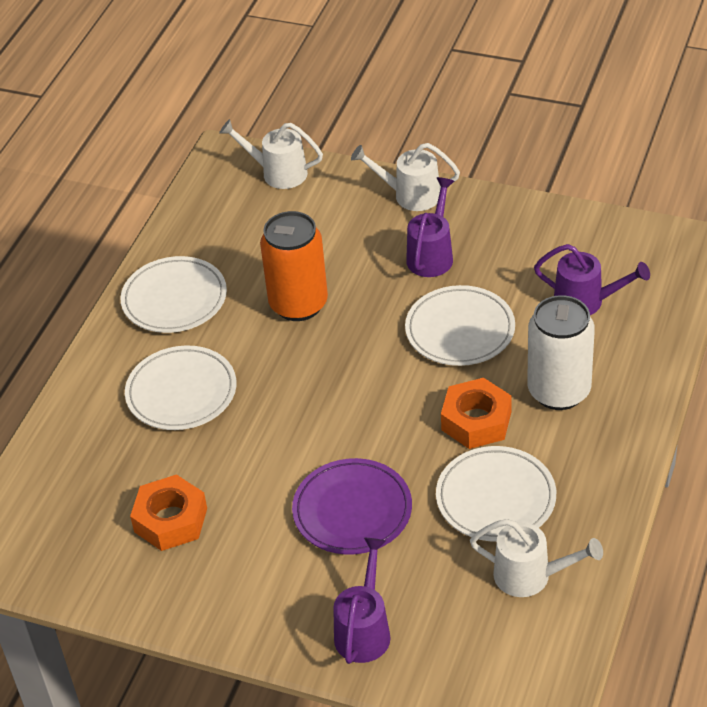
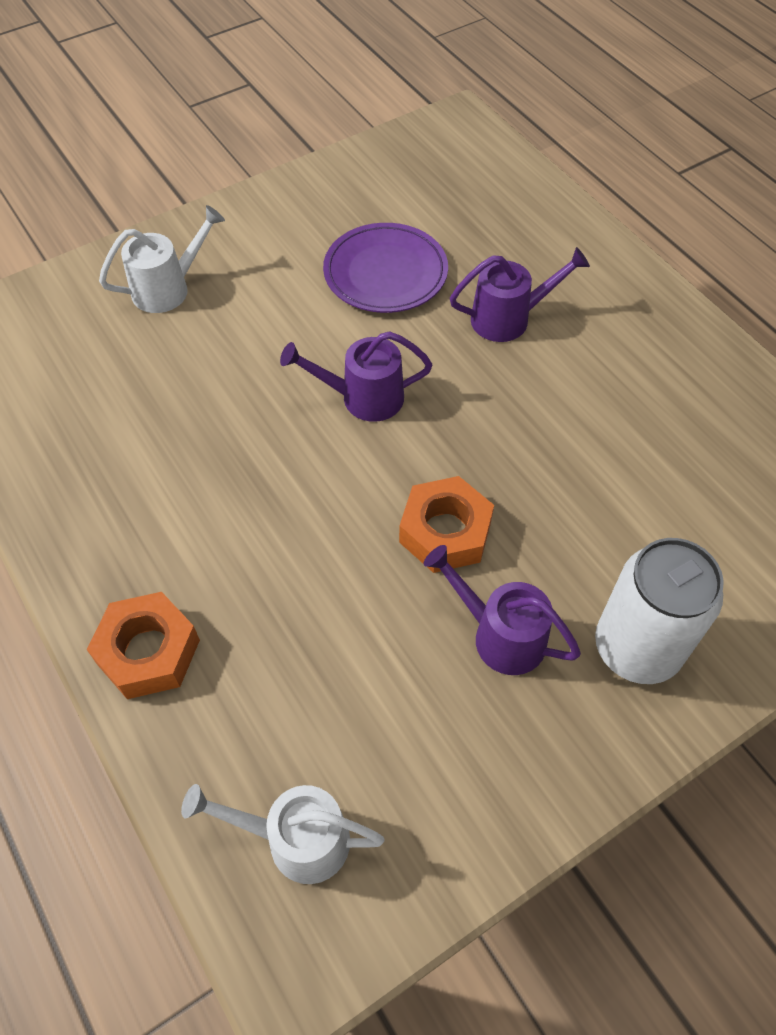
orange can: [260,211,328,321] = 1 -> none = 0
white plate: [120,256,227,333] [125,345,236,430] [405,285,515,366] [436,446,556,542] = 4 -> none = 0
white watering can: [219,119,323,189] [351,143,460,211] [470,519,603,597] = 3 -> [99,205,225,313] [181,784,385,884] = 2

